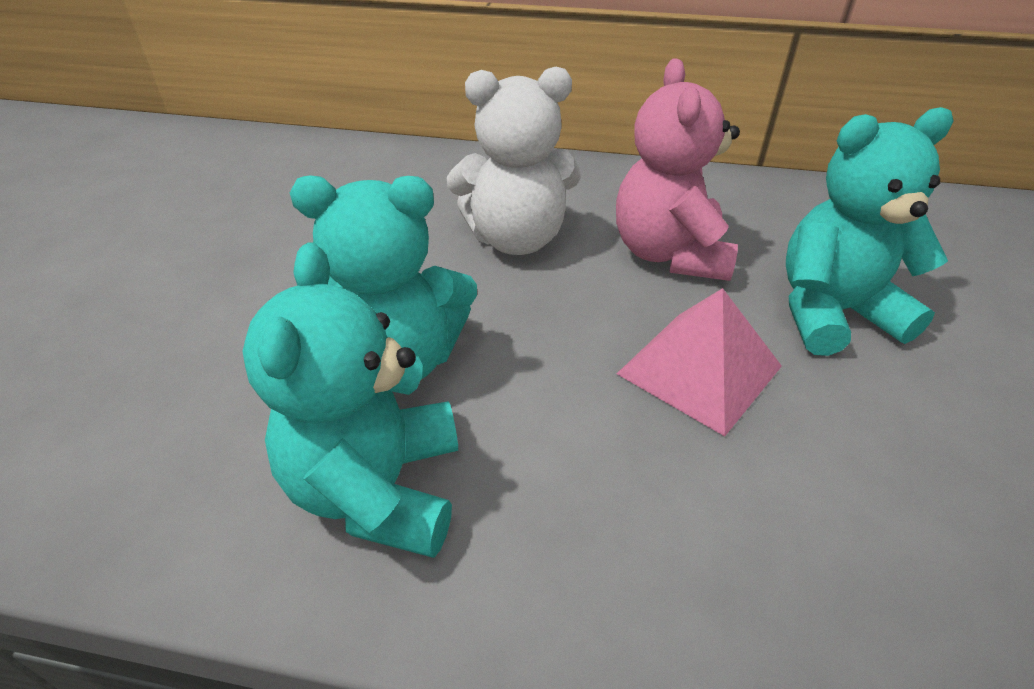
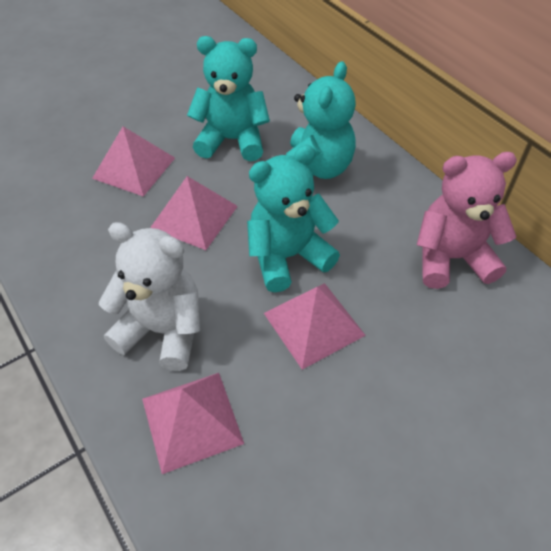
pink pyramid: [616,288,782,436] = 1 -> [92,126,175,197] [142,373,244,474] [150,176,238,250] [264,283,366,370] = 4

